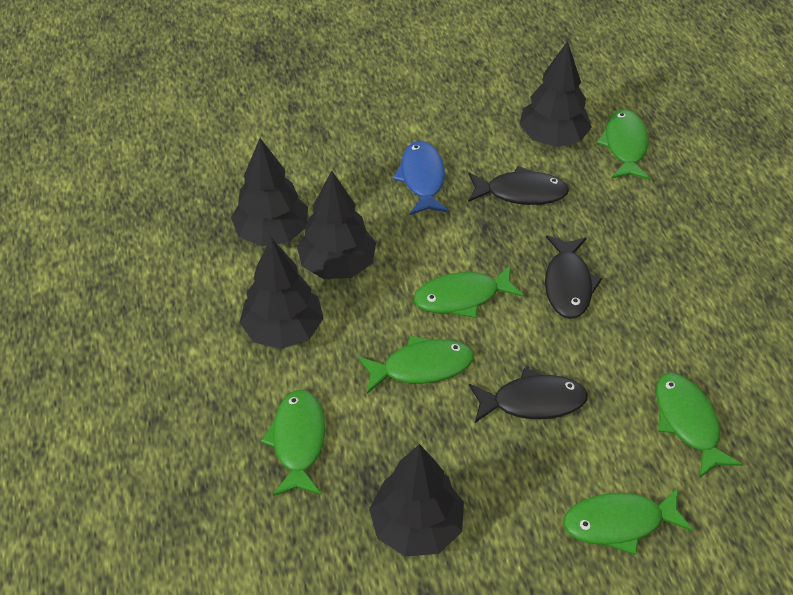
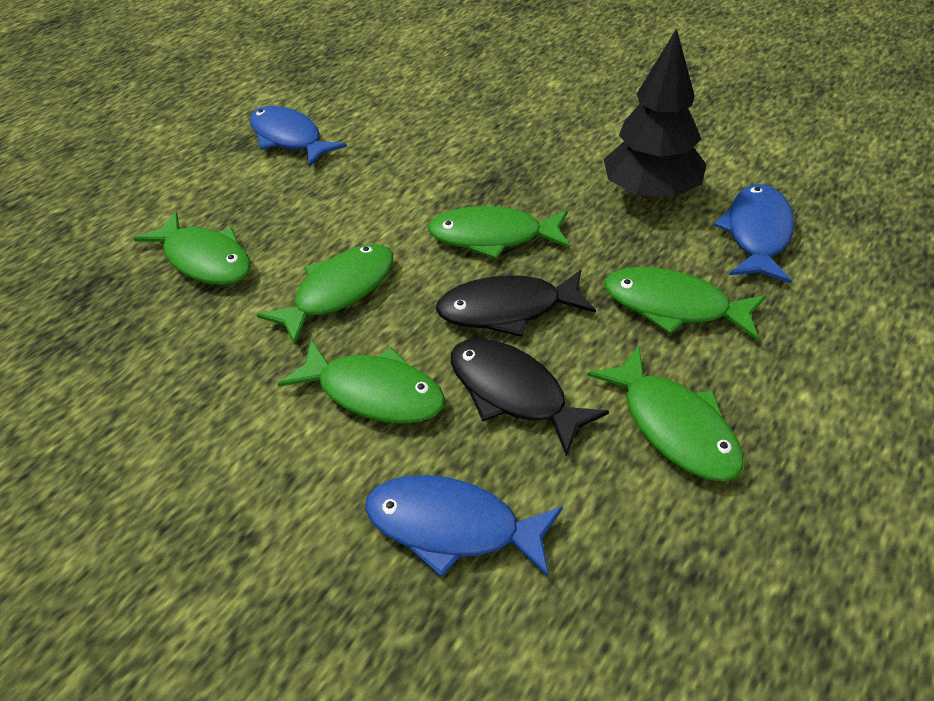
black fish: [468,166,569,205] [469,368,588,423] [545,236,602,319] = 3 -> [436,270,596,337] [451,338,609,457] = 2
black tree: [231,138,308,247] [239,238,324,349] [297,171,376,279] [369,444,464,556] [519,41,592,147] = 5 -> [603,28,707,200] = 1
blue fish: [393,141,449,215] = 1 -> [249,106,347,167] [365,475,563,578] [714,184,794,283] = 3

